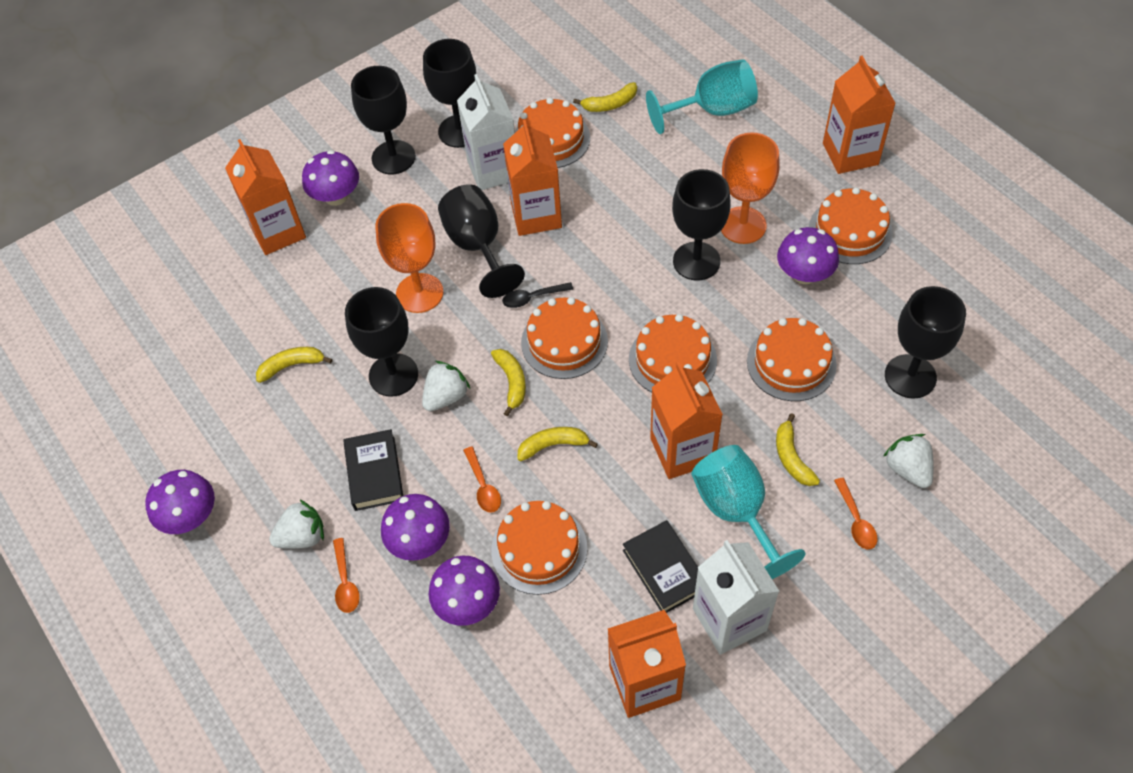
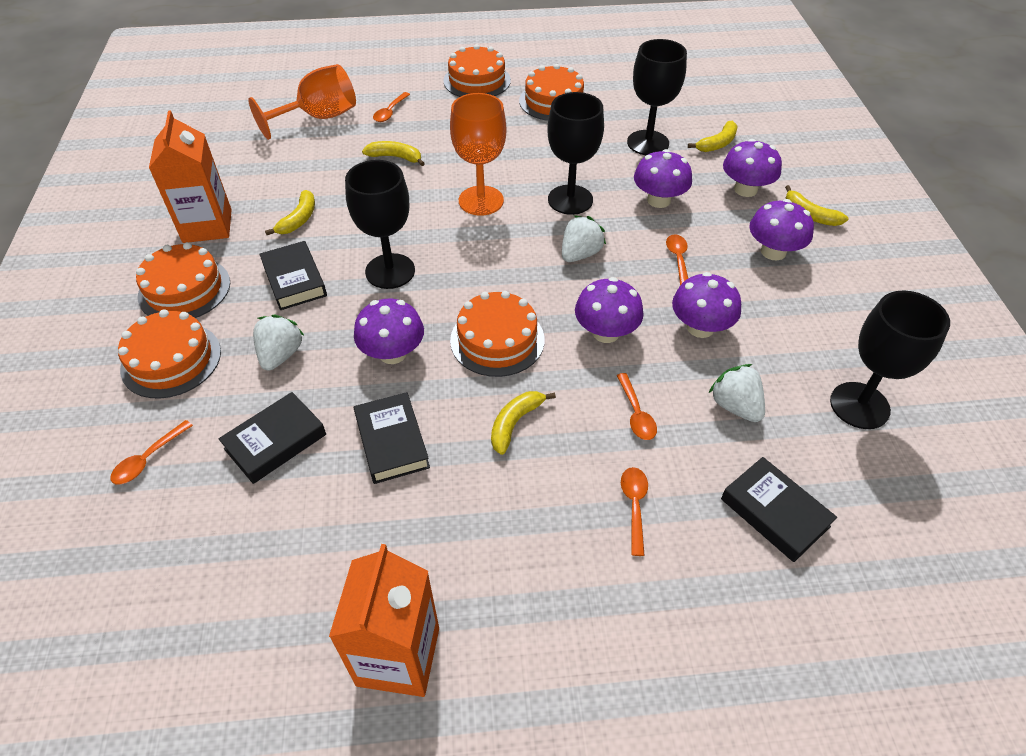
black book: [343,429,403,511] [623,520,698,613] = 2 -> [218,392,326,484] [259,241,327,310] [354,392,430,484] [721,457,837,562] = 4
black goblet: [345,287,418,397] [351,66,416,174] [423,39,476,148] [438,184,525,298] [672,169,731,281] [885,286,966,399] = 6 -> [345,160,415,289] [548,92,604,215] [627,39,687,155] [830,291,950,429] = 4
black spoon: [502,282,573,308] = 1 -> none = 0
orange cake: [491,501,587,595] [515,97,590,168] [521,297,608,379] [629,314,717,392] [747,318,837,401] [809,187,893,264] = 6 -> [118,309,221,399] [136,242,230,318] [443,44,511,97] [450,291,545,377] [519,64,584,121] = 5
orange carton: [225,139,306,255] [503,119,562,236] [608,610,686,718] [650,362,723,479] [823,56,896,174] = 5 -> [149,110,232,243] [329,544,439,697] = 2
orange spoon: [333,538,360,613] [463,446,501,513] [834,478,878,550] = 3 -> [110,420,193,484] [373,92,410,122] [616,373,657,440] [621,467,648,556] [666,234,688,285] = 5
purple mushroom: [145,470,215,534] [302,150,359,206] [381,494,450,561] [429,556,500,626] [777,227,839,284] = 5 -> [354,299,424,364] [575,277,644,343] [634,149,692,208] [672,272,741,338] [723,139,782,197] [749,199,814,260] = 6
turquoise goblet: [646,59,758,134] [691,445,806,579] = 2 -> none = 0
white carton: [457,74,515,190] [693,540,779,655] = 2 -> none = 0

